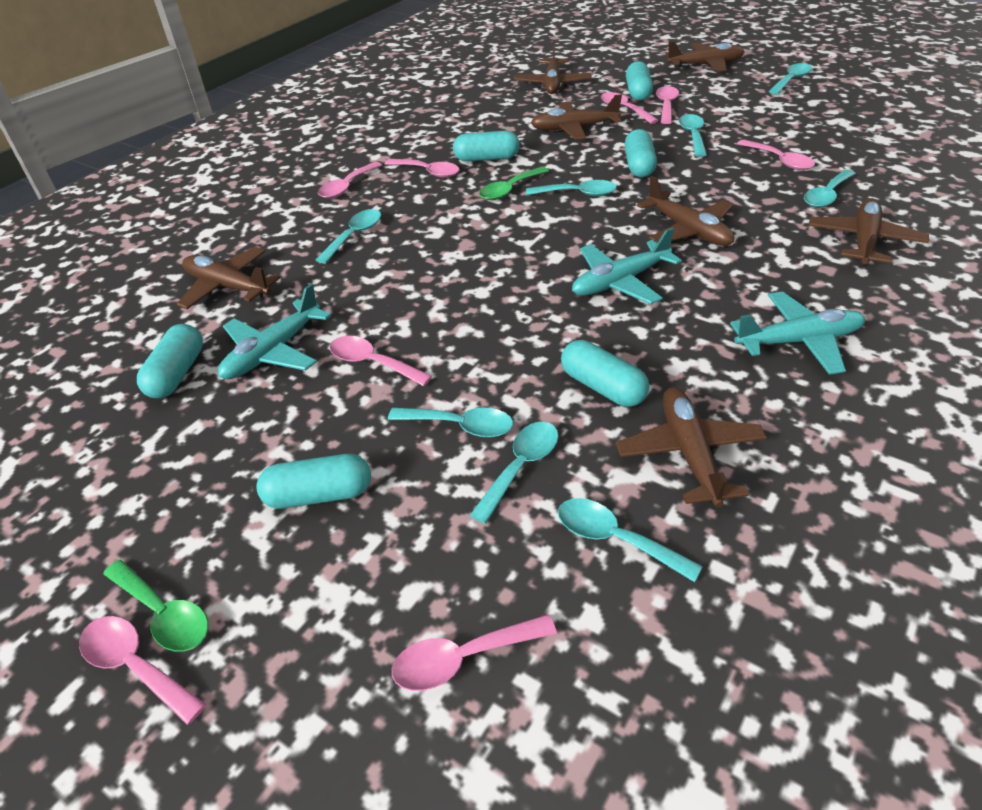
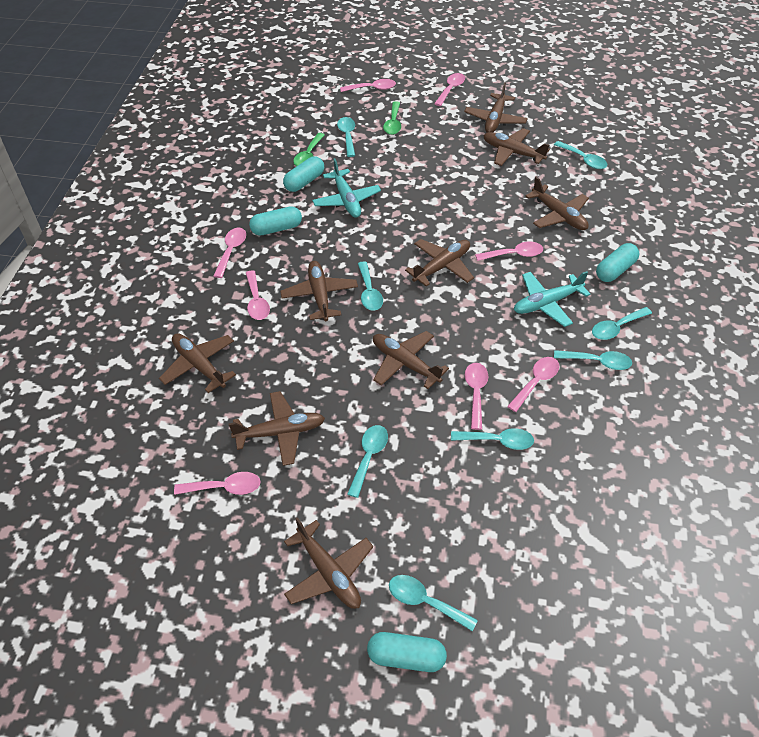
brown plane: [177,247,281,309] [514,42,591,94] [531,94,622,140] [616,387,767,508] [637,176,734,246] [665,41,745,72] [808,198,929,265] = 7 -> [159,333,236,393] [228,391,325,466] [280,261,358,321] [284,517,373,609] [373,331,449,389] [405,239,474,287] [464,82,528,133] [483,128,550,166] [525,177,589,230] = 9
turquoise capsule: [137,324,203,398] [256,454,371,509] [453,131,520,162] [561,340,649,407] [625,129,657,177] [626,61,653,101] = 6 -> [249,206,302,236] [283,157,324,192] [367,632,447,672] [596,243,639,282] = 4
turquoise plane: [218,284,331,379] [572,228,682,304] [730,291,865,375] = 3 -> [312,158,381,218] [514,271,591,327] = 2

